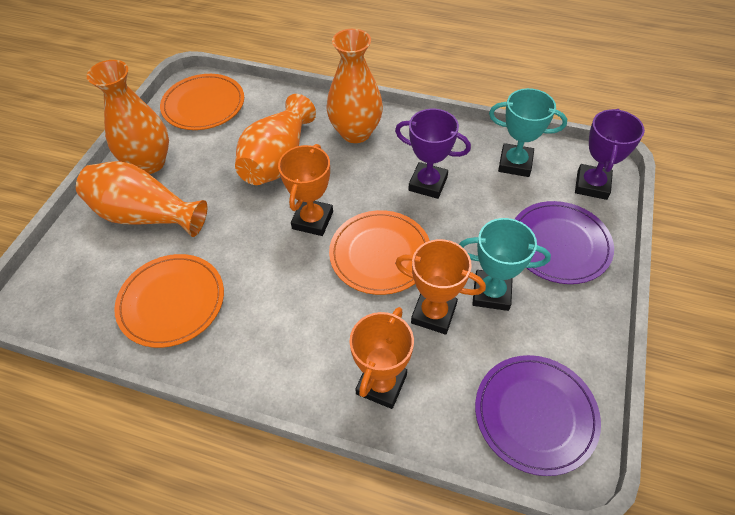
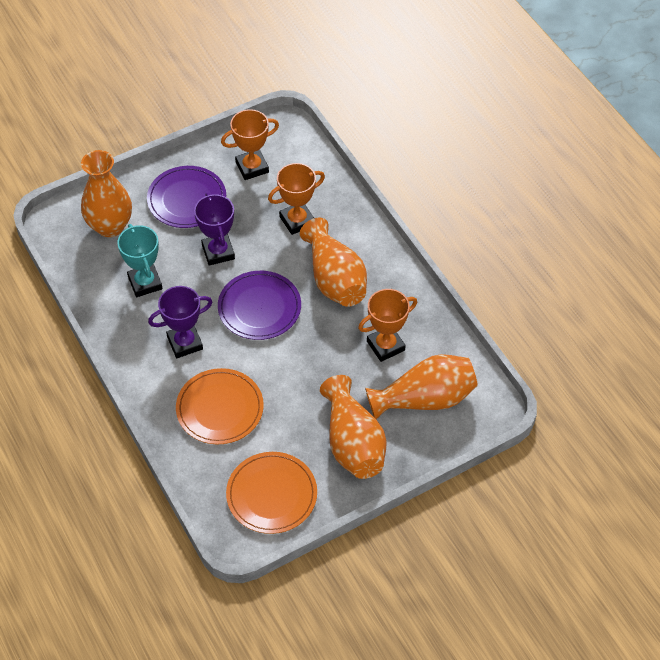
orange plate: [114,254,224,348] [160,74,244,130] [329,210,430,295] = 3 -> [176,368,264,445] [226,452,317,534] = 2
turquoise trophy: [459,218,551,311] [489,88,567,177] = 2 -> [117,224,163,297] = 1

